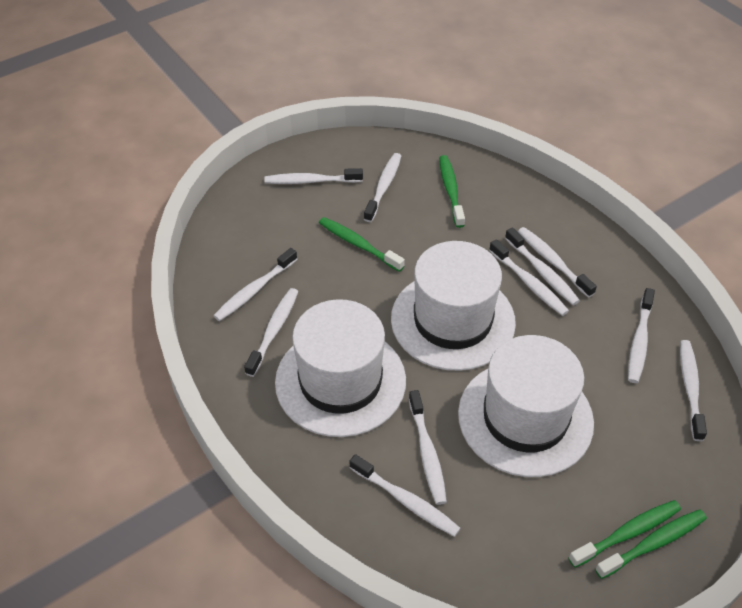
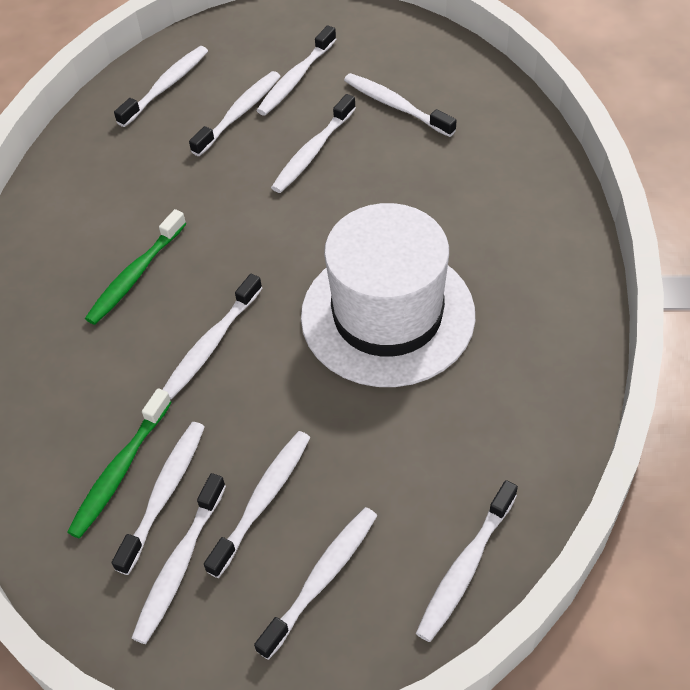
green toothbrush: [319,217,405,272] [439,155,465,228] [568,500,681,568] [595,509,707,579] = 4 -> [67,388,172,539] [85,209,186,325] = 2
white hat: [275,299,406,437] [391,241,516,371] [458,335,594,477] = 3 -> [301,203,475,387] = 1

